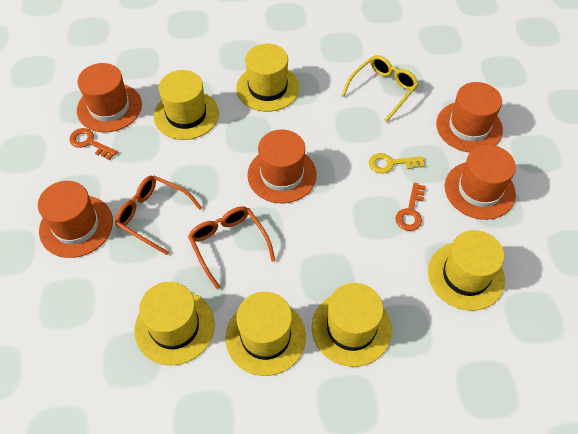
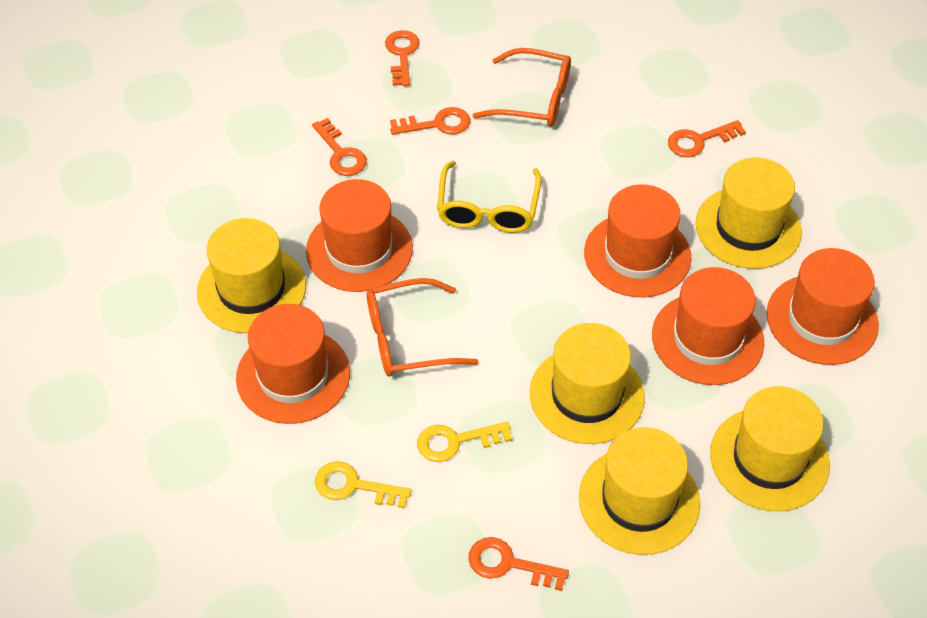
orange key: [69,128,117,160] [395,183,426,231] = 2 -> [312,118,367,176] [385,30,420,86] [390,107,470,135] [468,537,569,591] [668,120,746,157] = 5
yellow hat: [134,282,215,366] [154,70,219,140] [225,292,306,376] [236,44,299,112] [312,283,392,367] [428,230,505,311] = 6 -> [197,218,306,333] [530,323,645,444] [579,427,700,555] [696,158,802,269] [710,386,830,511] = 5
yellow key: [369,153,424,174] = 1 -> [315,461,411,508] [417,421,512,462] = 2

